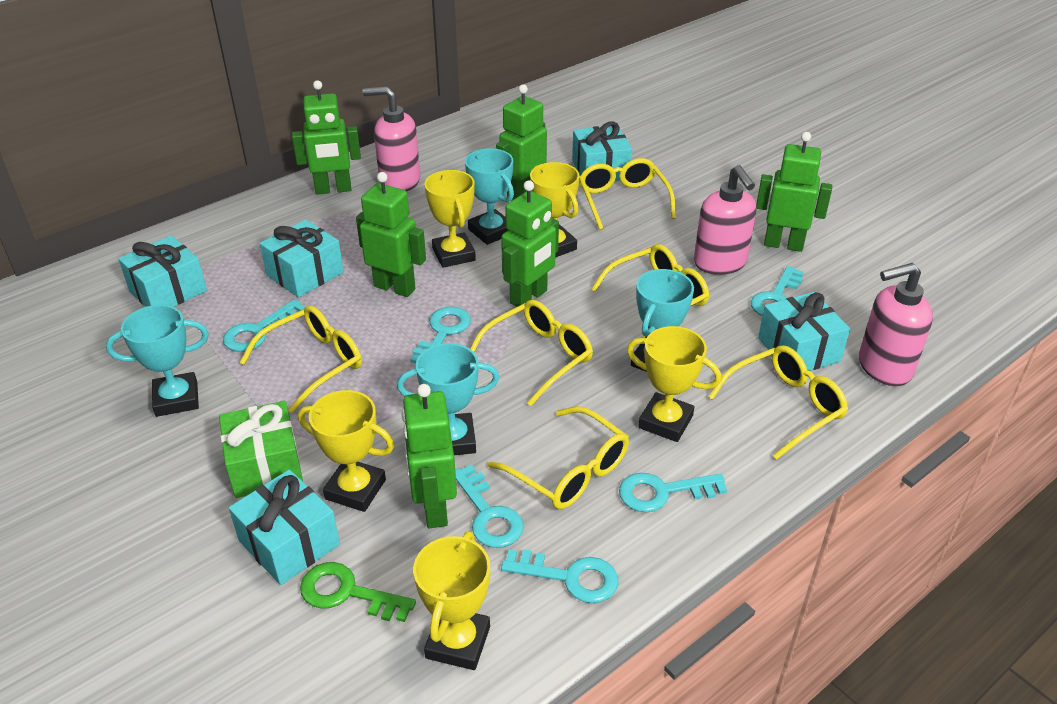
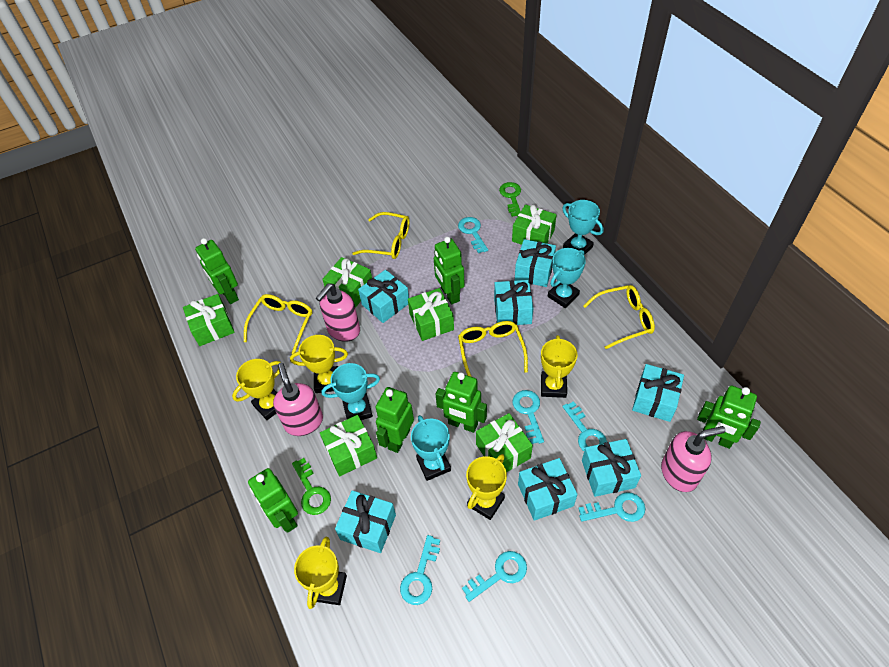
green gift: [219,401,303,498] = 1 -> [183,294,235,346] [320,415,377,477] [322,257,372,308] [408,288,454,341] [476,413,533,472] [512,205,557,245] = 6
green key: [300,562,416,622] = 1 -> [292,458,331,515] [499,182,521,217] = 2
turquoise gift: [118,235,207,307] [229,470,340,585] [260,220,344,298] [572,121,632,181] [758,292,850,371] = 5 -> [335,490,396,553] [358,270,409,323] [494,280,533,325] [515,239,556,287] [518,458,577,521] [582,439,641,497] [632,364,684,422] = 7
yellow glasses: [239,305,362,413] [471,300,593,406] [488,406,629,509] [579,158,676,230] [591,244,709,338] [709,345,848,460] = 6 -> [244,294,312,354] [352,212,410,259] [458,321,528,377] [583,285,655,349] = 4

